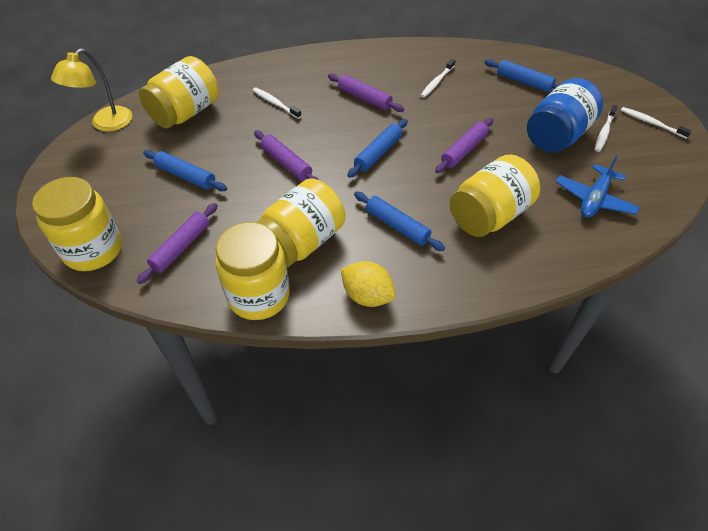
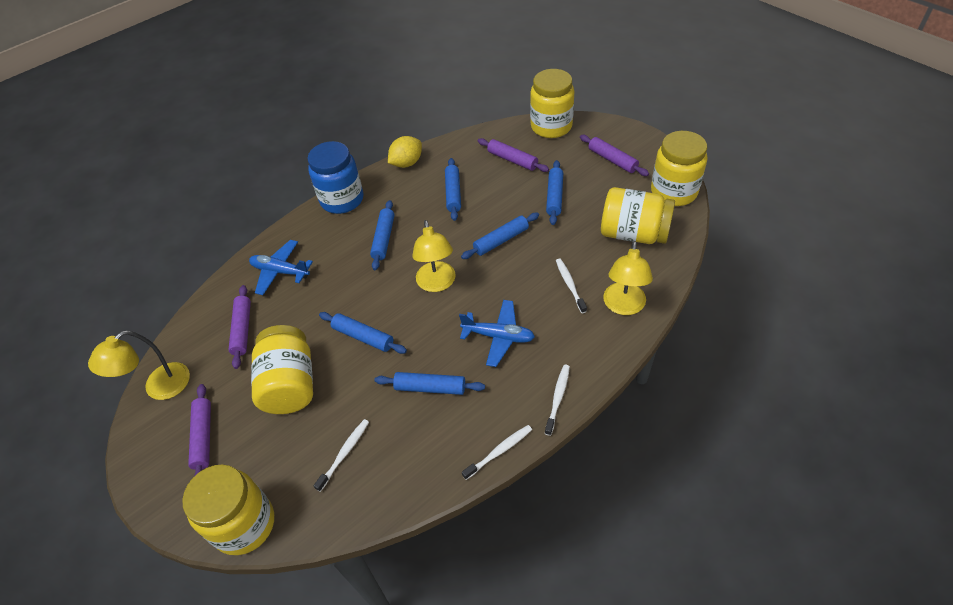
blue plane: [556,155,640,218] = 1 -> [249,240,313,295] [459,300,535,367] = 2
blue rolling pin: [143,150,227,191] [347,119,408,178] [354,192,445,251] [484,59,559,93] = 4 -> [319,312,407,354] [370,200,395,270] [374,372,485,395] [445,158,461,221] [461,213,539,259] [546,160,563,225] = 6
yellow lamp: [51,48,132,132] = 1 -> [88,330,190,400] [412,220,456,292] [603,241,653,315] = 3

